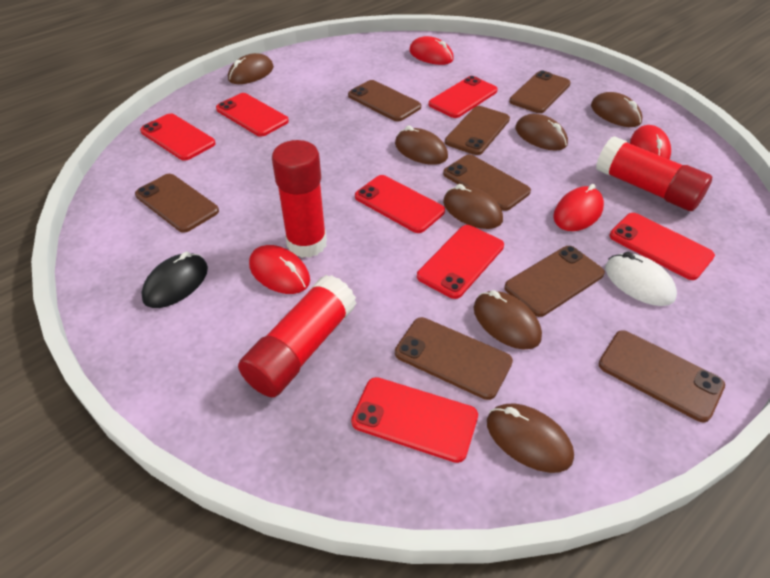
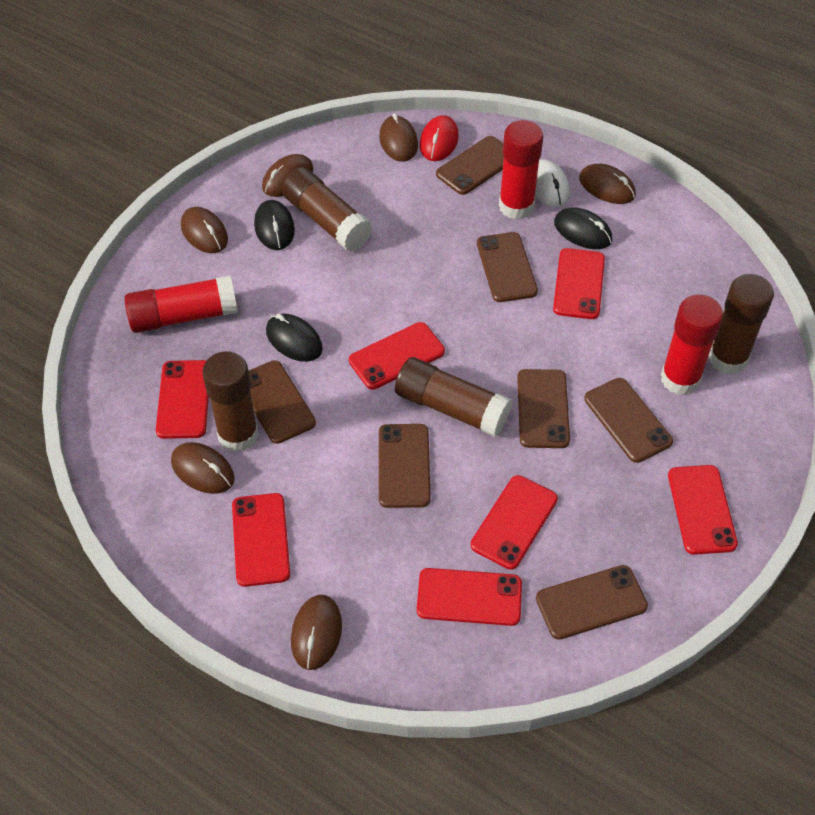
black mouse: [141,252,208,308] = 1 -> [254,200,295,250] [266,314,323,362] [554,208,612,249] = 3
brown glue stick: none = 0 -> [202,351,259,452] [282,167,372,252] [395,357,512,437] [708,274,774,374] = 4
brown mouse: [228,53,274,84] [395,125,448,165] [443,184,503,229] [474,290,542,349] [487,404,574,473] [515,114,568,151] [591,92,642,127] = 7 -> [171,442,235,494] [181,207,228,253] [262,154,313,197] [291,595,342,670] [379,113,418,162] [579,164,636,204] = 6
brown phone: [135,174,219,233] [348,80,421,122] [395,317,513,400] [443,154,531,211] [445,106,510,155] [504,246,605,317] [509,71,571,113] [598,330,725,422] = 8 -> [249,360,316,444] [379,424,431,508] [436,136,504,195] [477,232,538,302] [517,369,570,448] [536,565,648,640] [584,378,673,463] = 7
red mouse: [249,245,310,294] [409,36,454,65] [553,184,604,231] [630,125,671,160] = 4 -> [420,115,459,161] = 1

